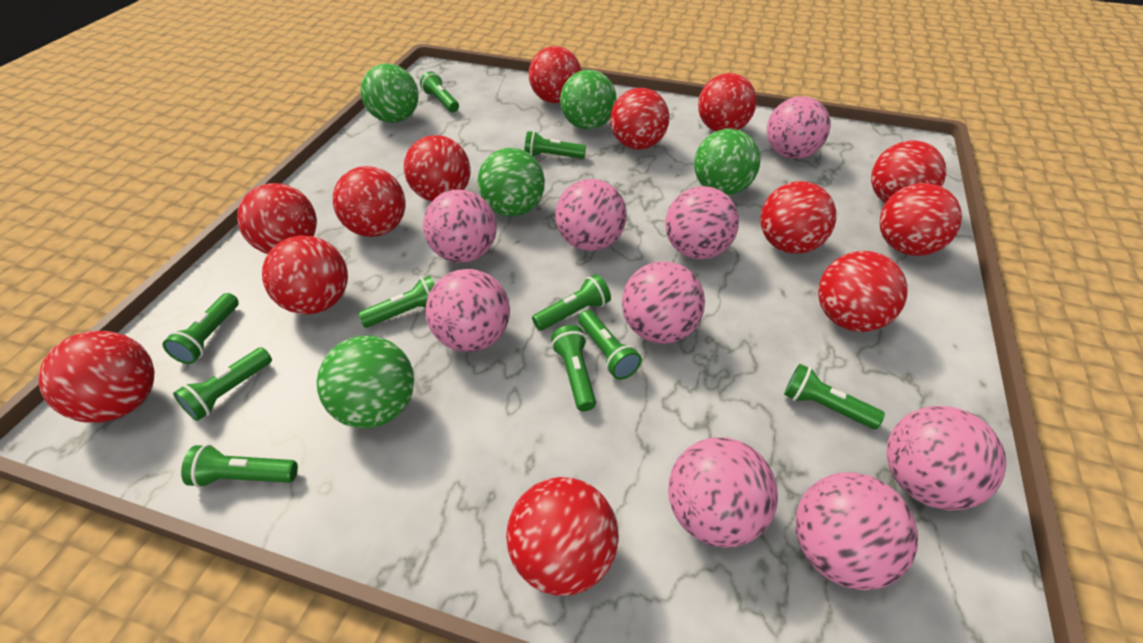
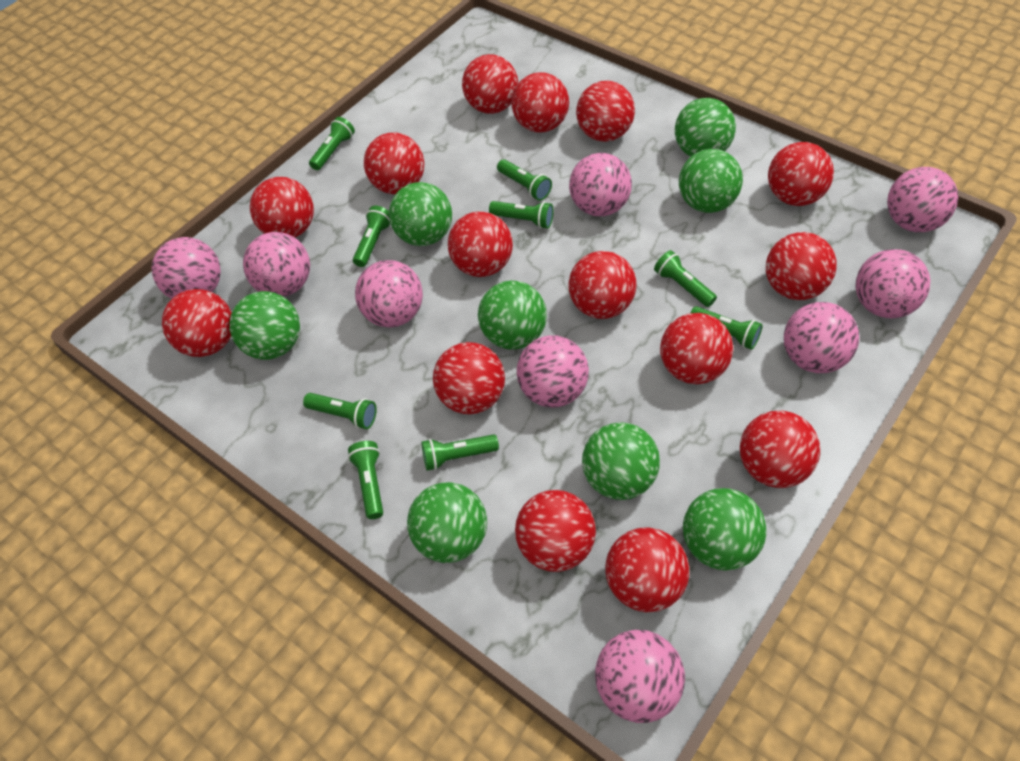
green ball: [317,336,414,429] [361,63,418,123] [477,148,545,217] [560,70,617,130] [694,129,761,195] = 5 -> [229,291,300,360] [389,182,452,246] [407,482,487,563] [478,280,547,350] [582,422,660,500] [675,98,736,157] [679,149,743,213] [683,488,766,571] = 8
green flashlight: [162,293,239,364] [173,347,272,421] [181,444,298,488] [358,276,435,328] [420,71,459,112] [524,131,586,159] [532,274,611,331] [551,325,596,411] [578,310,642,380] [784,364,885,429] = 10 -> [303,393,377,429] [309,117,355,170] [348,441,383,519] [353,206,391,267] [421,434,499,471] [489,201,553,229] [497,159,552,201] [654,250,717,307] [691,306,763,350] = 9
red ball: [39,331,155,423] [237,183,317,254] [262,235,348,315] [333,166,405,237] [404,135,471,201] [506,477,619,596] [529,46,581,103] [610,88,669,150] [698,73,757,132] [760,181,836,254] [818,251,907,332] [871,140,946,203] [880,183,962,256] = 13 -> [162,289,232,357] [250,177,314,237] [364,133,424,194] [433,342,505,414] [448,211,513,277] [462,54,518,114] [511,73,569,133] [515,490,596,572] [568,251,636,319] [576,81,635,142] [605,527,690,612] [660,313,733,384] [740,411,820,488] [766,232,837,300] [768,142,834,206] = 15

